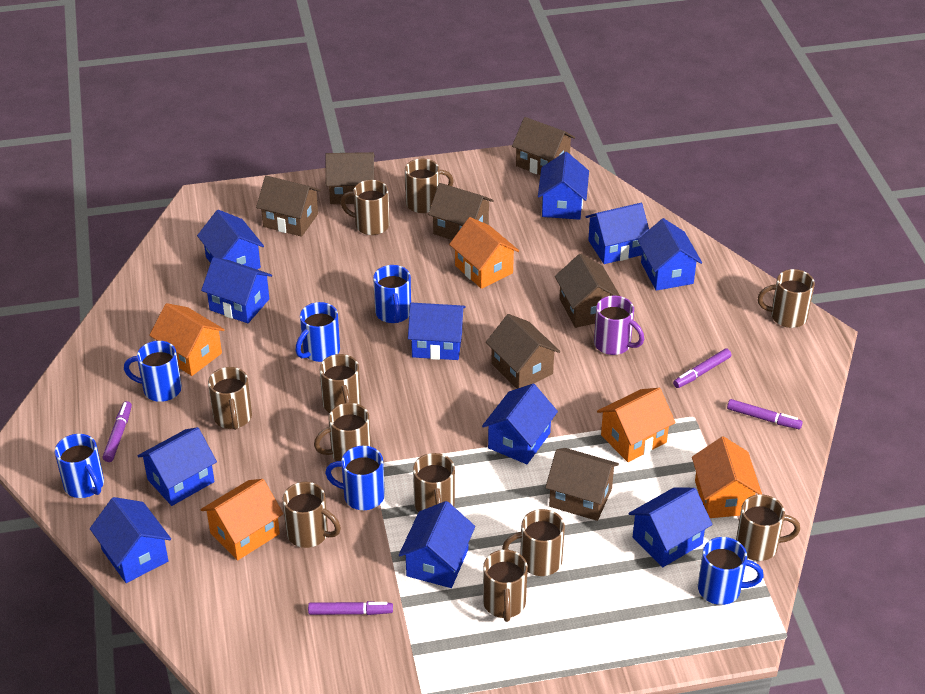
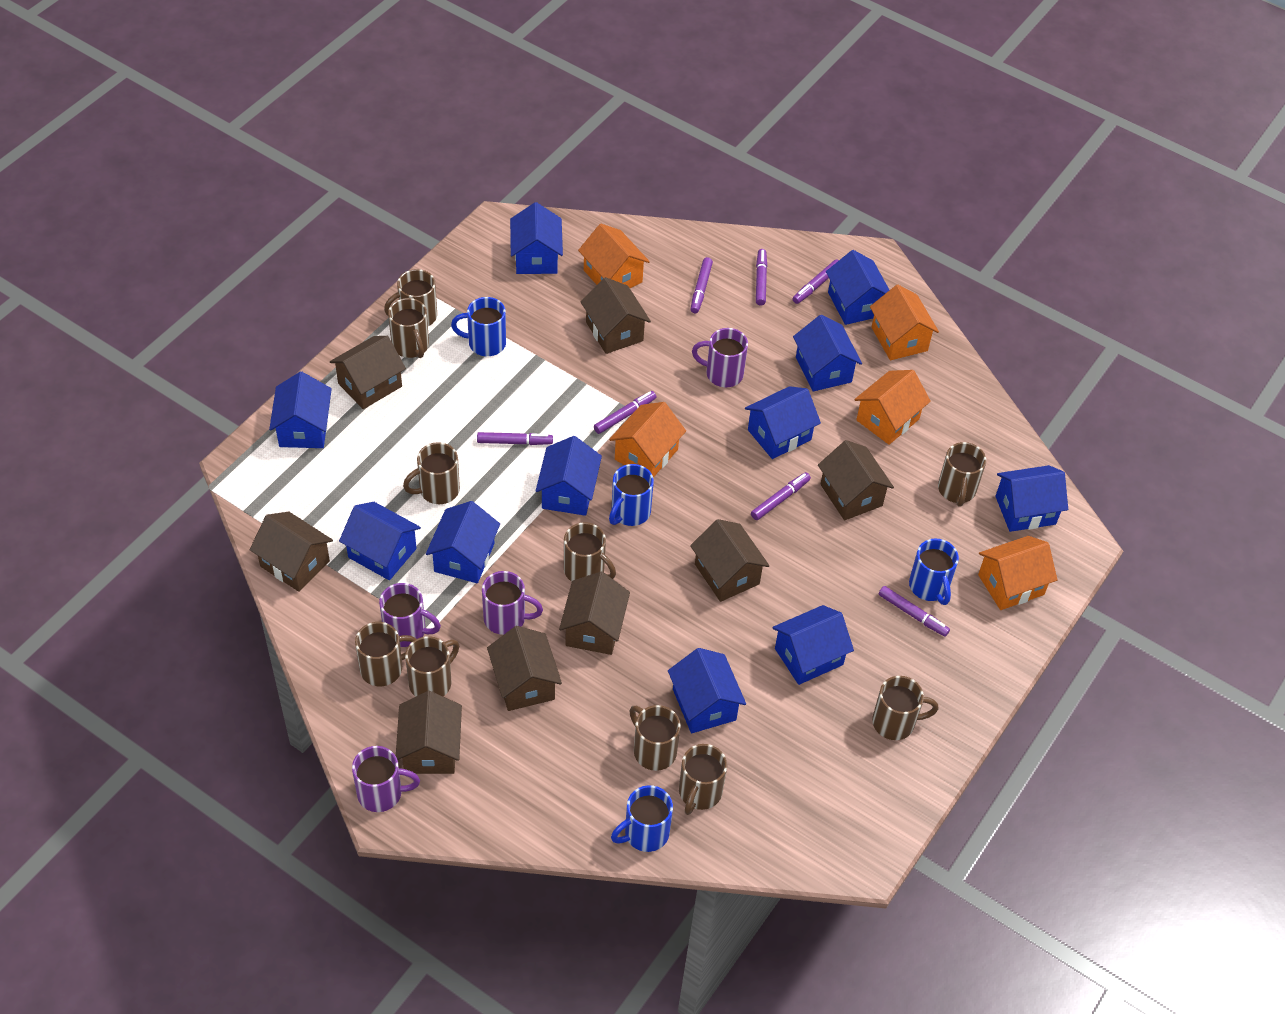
blue mug: [55,434,104,498] [124,341,182,402] [295,302,340,362] [325,446,385,510] [373,265,411,323] [698,537,764,605] = 6 -> [451,297,506,356] [609,464,654,526] [611,785,673,852] [909,538,959,605] = 4
brown house: [256,176,321,237] [325,152,375,204] [428,183,494,240] [486,314,560,389] [512,117,575,175] [545,448,619,521] [555,253,620,328] = 7 -> [250,512,333,592] [330,336,406,409] [396,691,462,774] [487,626,562,711] [559,572,630,655] [581,277,651,354] [690,519,770,602] [818,440,894,520] = 8
brown mug: [208,367,252,430] [283,482,341,548] [314,403,371,461] [319,354,361,413] [340,180,390,235] [405,159,454,213] [413,453,455,512] [483,550,528,622] [502,509,565,576] [736,494,800,561] [758,269,815,328] = 11 -> [355,622,416,686] [384,269,437,326] [388,298,429,358] [403,442,460,504] [405,636,459,697] [564,522,616,582] [629,705,681,771] [679,744,727,815] [872,676,939,740] [938,442,986,507] = 10
purple marker: [103,401,132,462] [308,601,393,615] [673,349,731,388] [727,399,803,429] = 4 -> [477,432,553,445] [594,391,656,434] [690,257,713,313] [751,472,811,520] [756,249,767,306] [792,259,839,304] [878,586,950,637] = 7
purple mug: [594,295,644,355] = 1 -> [352,746,420,812] [379,583,441,647] [482,571,543,635] [692,328,748,387] = 4

